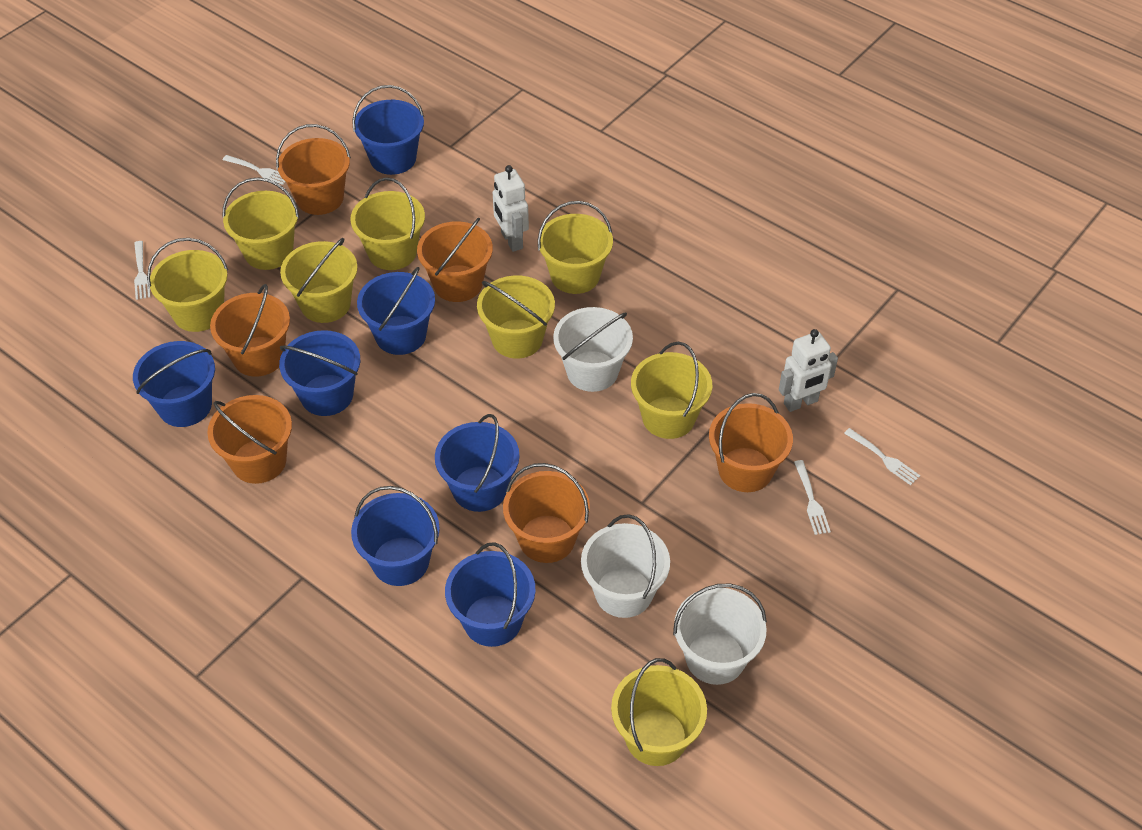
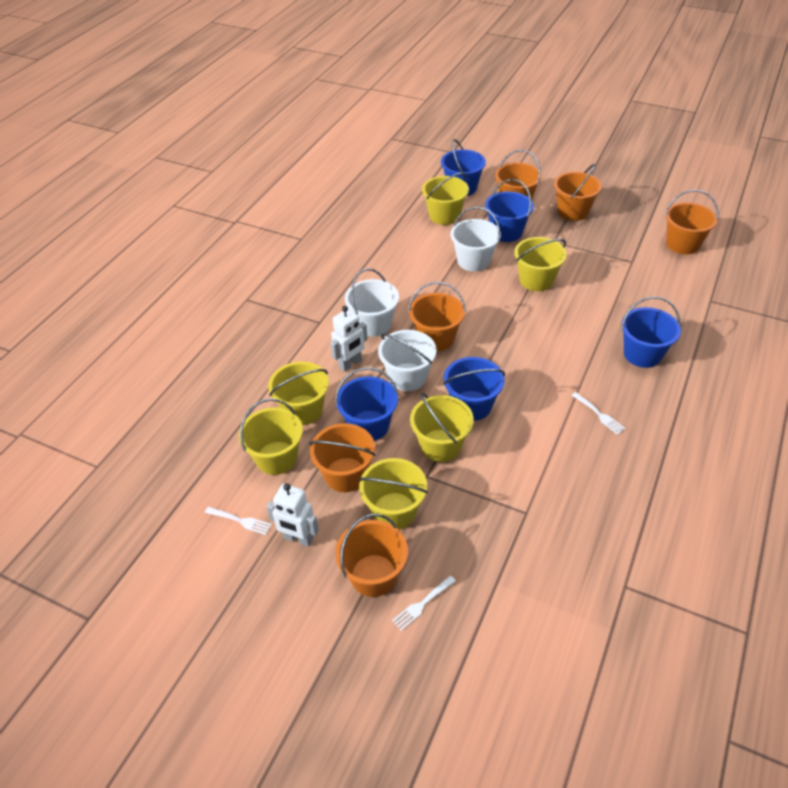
blue bucket: [133,341,215,427] [279,330,360,416] [351,486,440,586] [352,85,424,175] [357,267,435,355] [435,414,520,512] [445,542,536,647] = 7 -> [335,367,398,441] [441,139,486,196] [443,357,505,421] [485,179,534,242] [621,296,681,368] = 5
white fork: [134,241,150,300] [223,155,286,185] [794,460,831,535] [844,428,920,485] = 4 -> [205,507,272,535] [392,576,456,631] [572,392,626,435] = 3
yellow bucket: [147,238,228,332] [222,177,299,270] [280,238,358,323] [350,177,425,270] [477,275,555,359] [538,201,613,294] [611,658,707,766] [631,342,712,439] = 8 -> [239,398,303,475] [268,362,329,425] [359,458,428,530] [410,393,474,462] [422,172,469,225] [514,237,567,291] = 6

